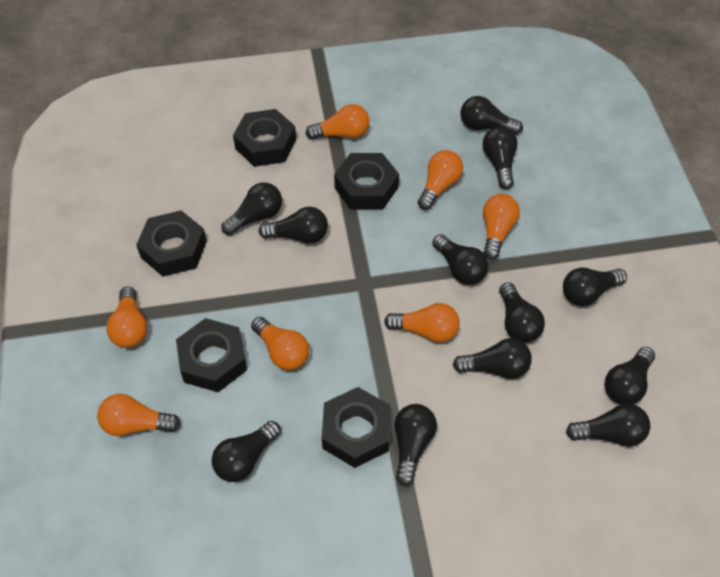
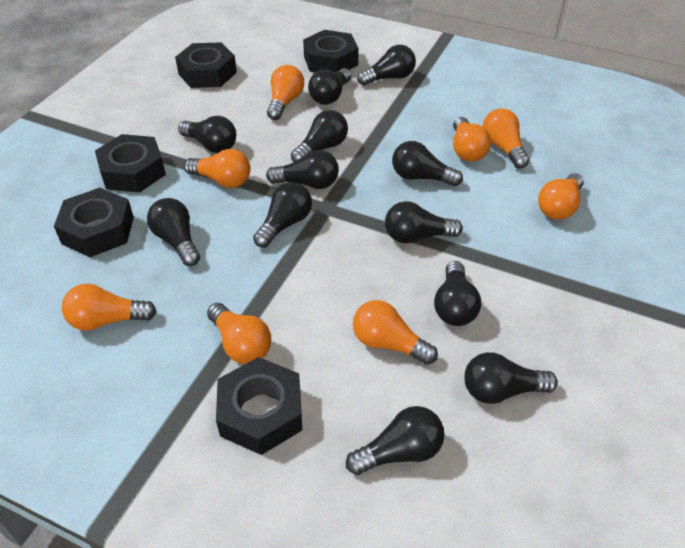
orange light bulb: [97,394,180,436] [106,287,147,348] [251,317,309,370] [306,104,370,140] [384,303,459,342] [418,150,463,210] [483,194,520,260] = 7 -> [62,284,157,331] [184,149,250,188] [207,303,271,364] [267,65,304,120] [353,300,438,365] [453,117,491,162] [482,108,529,168] [538,173,584,220] = 8

